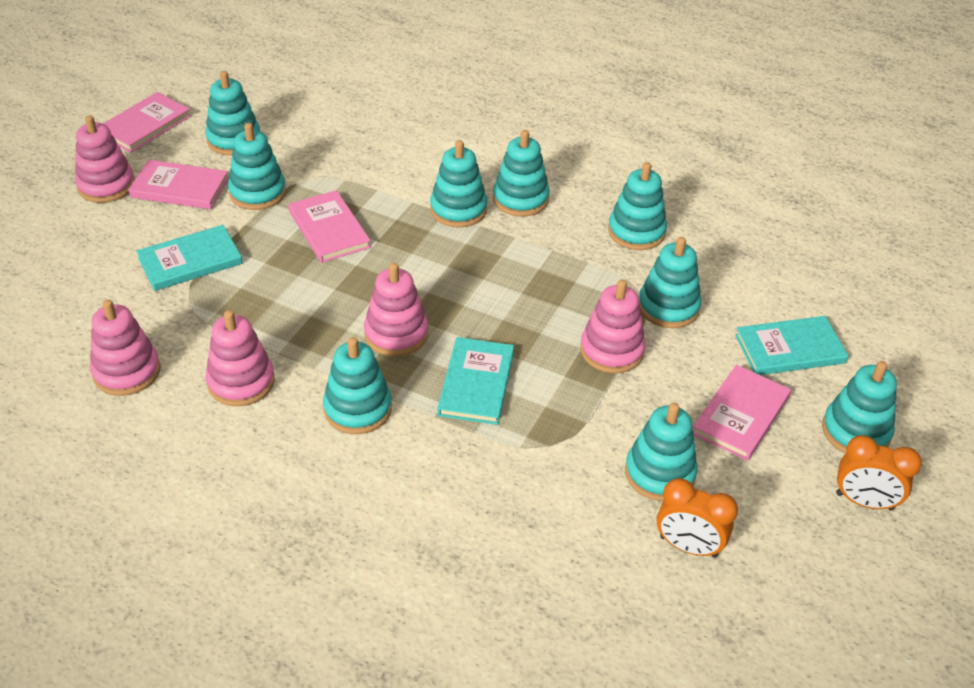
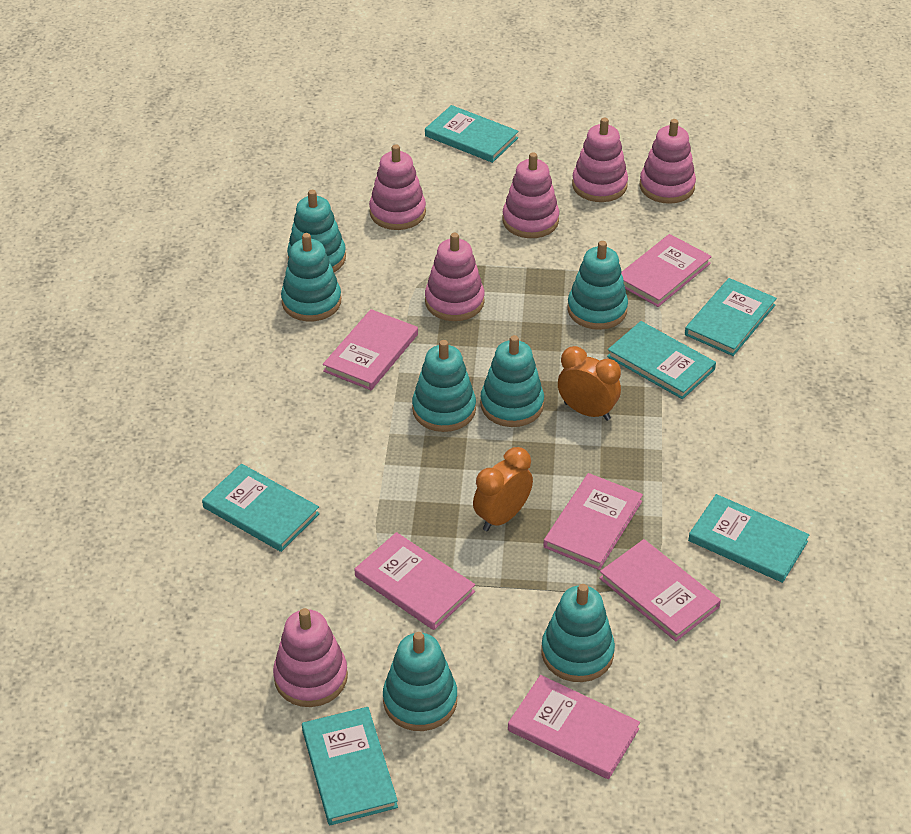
pink book: [103,92,191,153] [128,160,229,209] [288,190,371,263] [693,365,791,461] = 4 -> [323,309,418,390] [355,532,475,630] [508,675,640,779] [543,473,643,570] [599,539,721,641] [621,234,712,307] = 6
pink stacking toy: [75,115,135,203] [90,300,160,396] [205,310,275,406] [364,263,428,356] [580,280,646,373] = 5 -> [273,608,348,707] [369,144,426,230] [425,233,485,321] [502,152,559,238] [572,118,628,202] [639,119,696,204] = 6
turquoise book: [136,225,243,291] [437,337,514,425] [735,316,849,375] = 3 -> [202,464,320,552] [302,707,398,825] [425,105,519,163] [607,321,716,399] [685,278,777,356] [688,494,809,583] = 6
turquoise stacking toy: [205,71,260,155] [228,123,286,210] [323,337,392,434] [430,140,487,228] [493,130,550,217] [608,162,667,250] [625,403,698,501] [639,237,702,328] [822,361,897,453] = 9 -> [281,233,341,321] [287,190,346,272] [383,632,457,731] [412,340,476,432] [480,335,544,427] [541,584,615,682] [567,241,628,330] = 7

